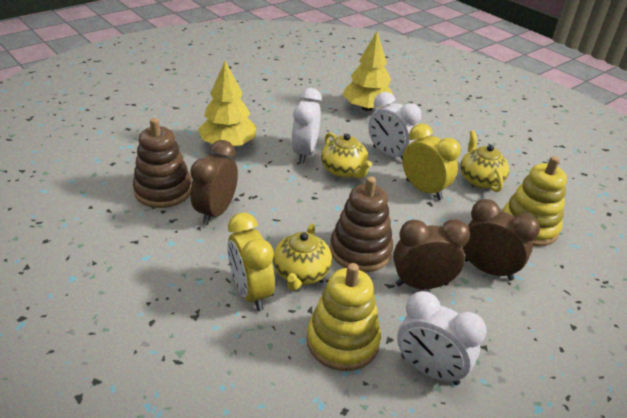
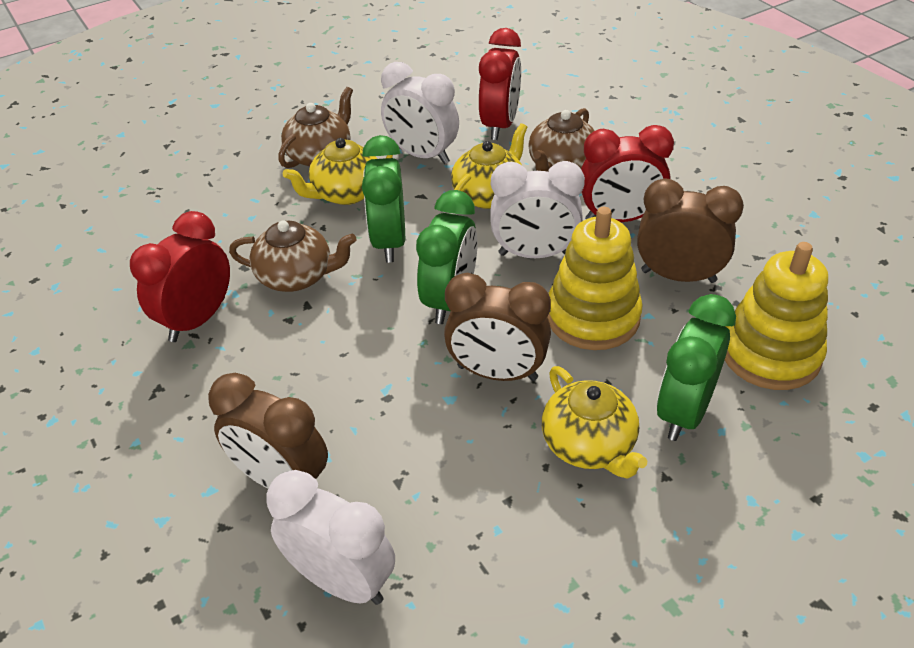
brown stacking toy: [133,118,192,208] [330,177,393,273] = 2 -> none = 0
brown teapot: none = 0 -> [229,221,357,292] [278,87,353,168] [528,108,595,172] = 3
green clock: none = 0 -> [362,135,405,263] [416,190,478,324] [657,294,736,441] = 3
red clock: none = 0 -> [130,211,230,342] [479,28,521,140] [581,125,674,222] = 3
yellow clock: [227,212,275,311] [402,123,461,200] = 2 -> none = 0
yellow tree: [198,61,257,146] [343,32,393,111] = 2 -> none = 0

